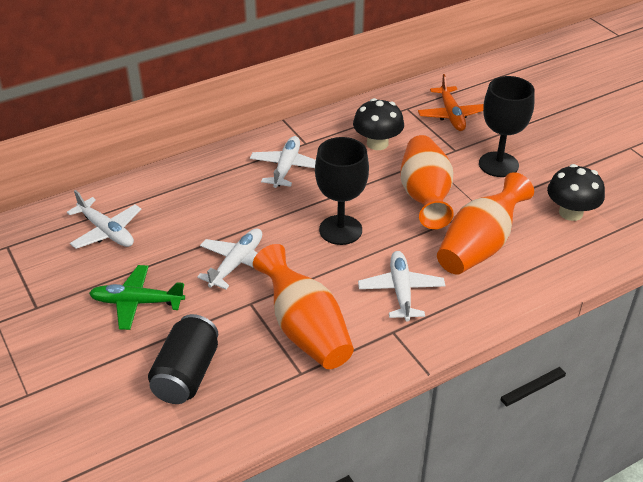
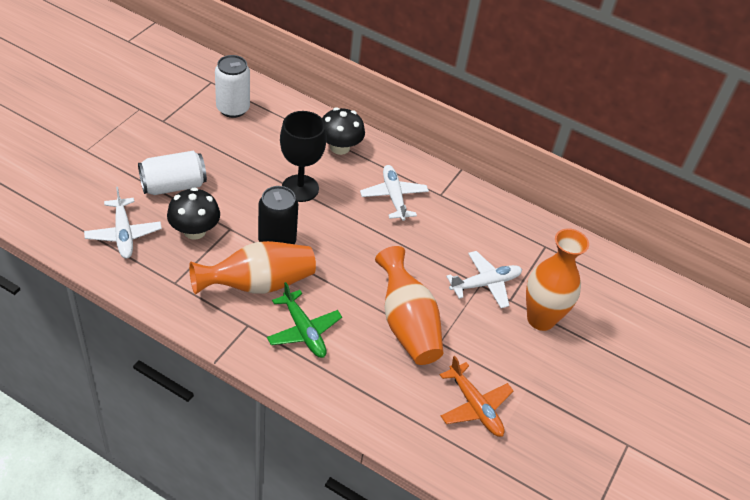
black goblet: [315,137,369,245] [479,76,535,177] = 2 -> [280,111,327,202] = 1
white can: none = 0 -> [138,151,207,195] [215,55,250,118] = 2
white plane: [67,190,141,249] [197,228,262,289] [250,136,316,188] [358,251,445,321] = 4 -> [84,187,162,259] [360,165,429,221] [446,251,522,308] = 3

